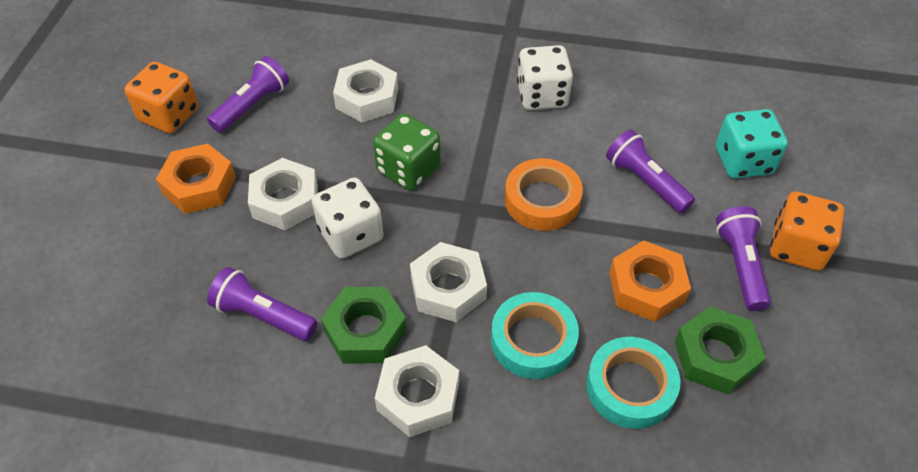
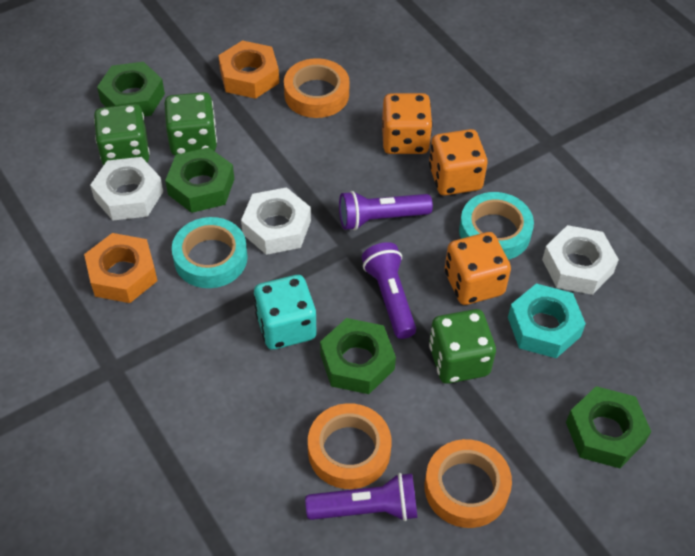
green dice: [373,113,441,191] = 1 -> [94,104,150,166] [165,92,217,155] [429,309,496,384] = 3
green nut: [321,287,407,364] [674,306,766,395] = 2 -> [97,62,165,117] [165,147,234,213] [320,318,396,394] [566,386,651,468] = 4
orange dice: [124,62,198,133] [770,192,844,271] = 2 -> [382,93,433,154] [429,129,488,196] [445,232,511,305] = 3
orange tape: [505,158,583,231] = 1 -> [284,58,349,118] [308,403,392,489] [425,439,512,528] = 3
purple flashlight: [207,56,289,133] [207,267,317,341] [606,130,695,213] [716,206,771,311] = 4 -> [305,473,417,521] [339,191,433,230] [362,242,416,339] = 3
turquoise nut: none = 0 -> [508,284,586,358] = 1
white dice: [312,177,384,259] [517,45,573,110] = 2 -> none = 0
white nut: [248,158,318,230] [333,59,398,123] [375,345,459,437] [410,242,487,322] = 4 -> [90,157,163,220] [241,187,311,255] [542,225,619,295] = 3

